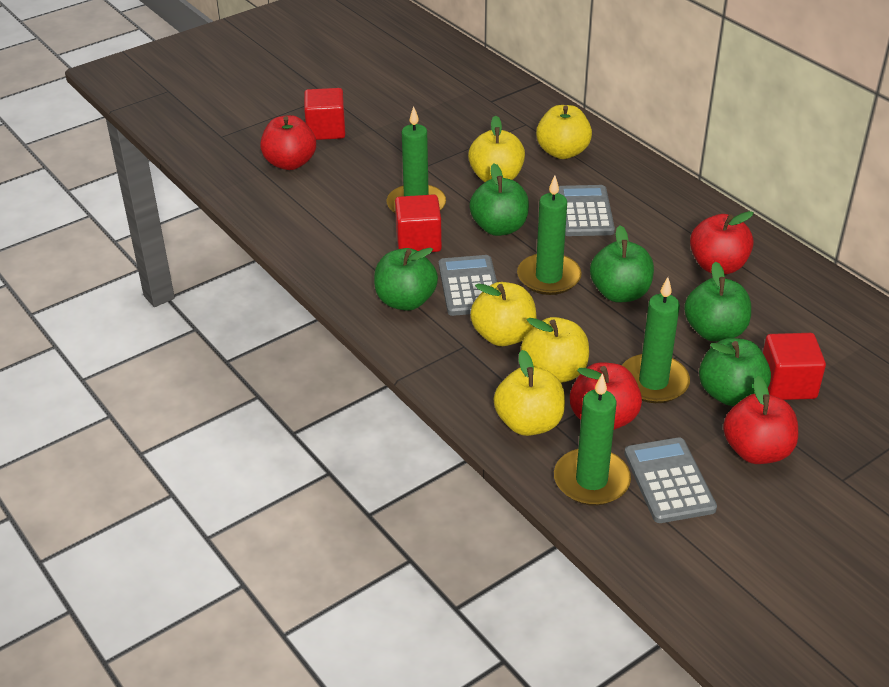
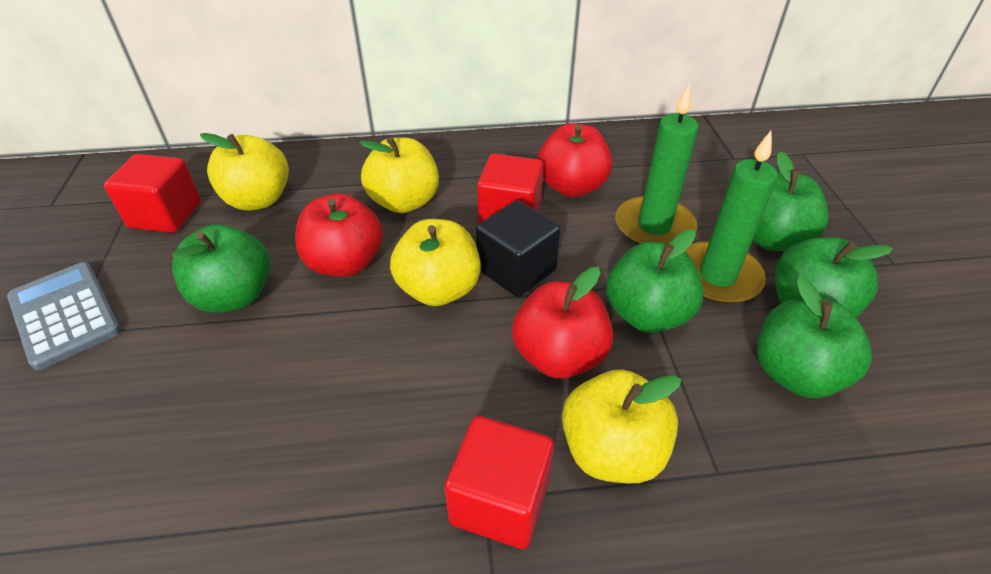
black cube: none = 0 -> [476,200,561,297] = 1
green candle: [387,106,446,215] [517,176,582,295] [554,373,631,506] [622,277,690,403] = 4 -> [615,84,699,245] [685,131,778,304] = 2
grey calculator: [439,255,497,316] [558,185,615,236] [624,438,717,523] = 3 -> [7,262,121,370] = 1
red apple: [260,115,316,170] [570,362,642,430] [690,211,754,274] [723,376,798,464] = 4 -> [295,193,383,277] [512,267,613,379] [537,123,613,197] = 3
yellow apple: [468,116,525,182] [470,282,537,346] [494,350,565,436] [521,317,589,383] [536,105,592,159] = 5 -> [200,133,289,211] [360,137,439,213] [390,219,481,306] [562,370,681,484] = 4

